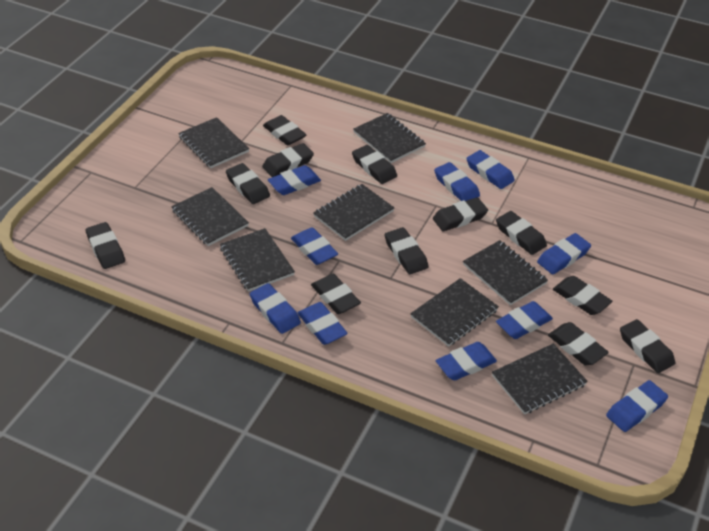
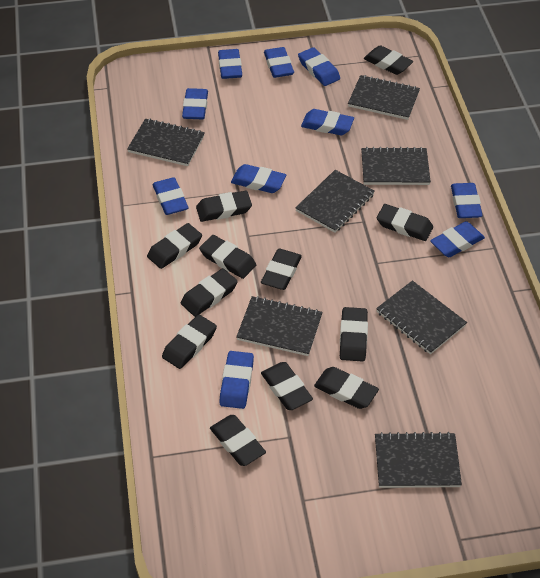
black notebook: [171,187,249,246] [178,117,249,168] [220,228,295,292] [313,184,394,241] [353,113,426,163] [410,278,499,347] [463,240,548,305] [492,343,588,414] = 8 -> [127,118,205,166] [236,296,323,356] [295,170,375,233] [348,75,420,120] [361,147,431,185] [375,432,462,488] [376,280,467,354] = 7

